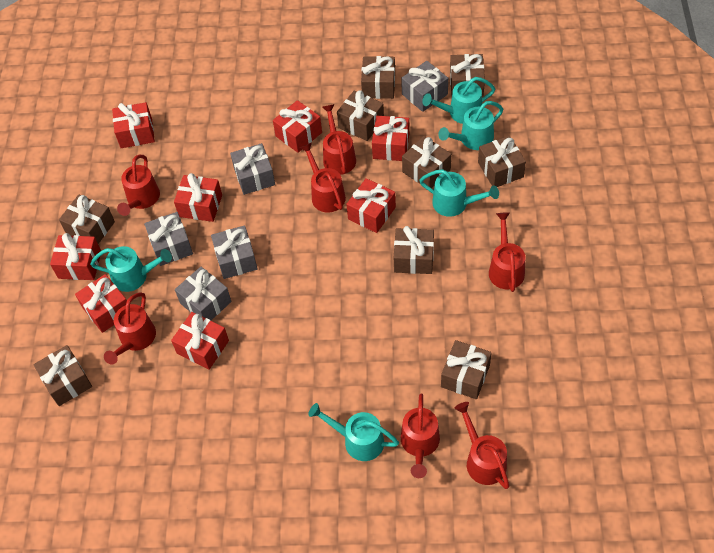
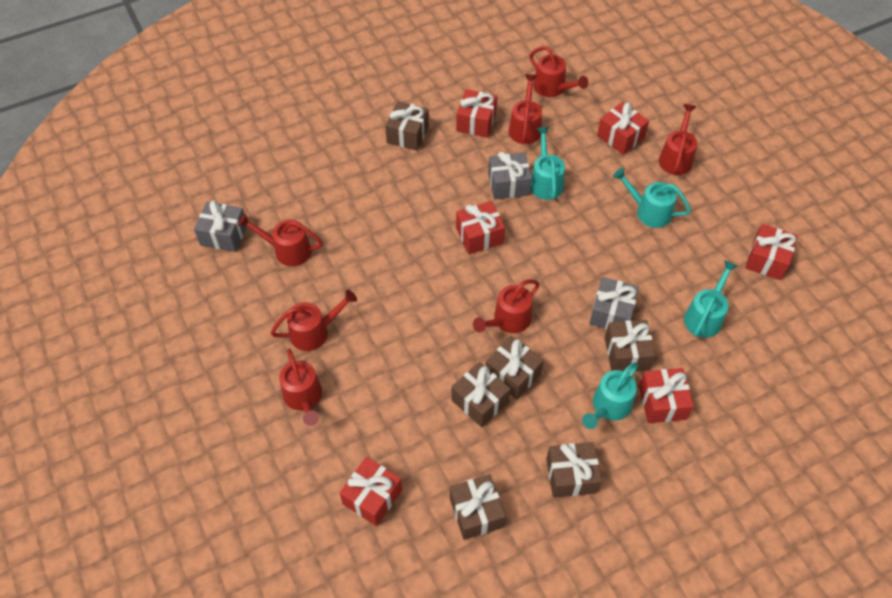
brown gift: [33,345,92,406] [59,195,115,244] [337,90,384,141] [361,56,395,99] [394,226,434,274] [402,136,451,188] [441,340,492,399] [450,54,485,96] [478,136,526,187] = 9 -> [385,101,429,151] [450,474,506,540] [451,362,510,427] [486,336,544,400] [546,442,602,498] [605,320,655,372] = 6
grey gift: [144,212,193,266] [175,267,231,320] [211,225,258,279] [230,143,275,195] [401,61,448,112] = 5 -> [194,200,247,252] [488,152,532,199] [589,277,639,329] = 3
red gift: [50,233,101,280] [75,274,127,333] [112,102,155,148] [171,312,229,370] [174,173,222,222] [273,100,322,153] [346,178,396,233] [372,116,409,161] = 8 -> [340,457,402,526] [456,89,497,138] [456,201,505,254] [597,102,649,155] [639,368,694,423] [745,224,798,280] = 6
turquoise watering can: [90,246,172,292] [308,403,399,461] [419,169,499,217] [422,77,495,124] [438,101,503,150] = 5 -> [531,127,565,200] [582,362,638,429] [613,168,691,228] [684,260,738,338] = 4

